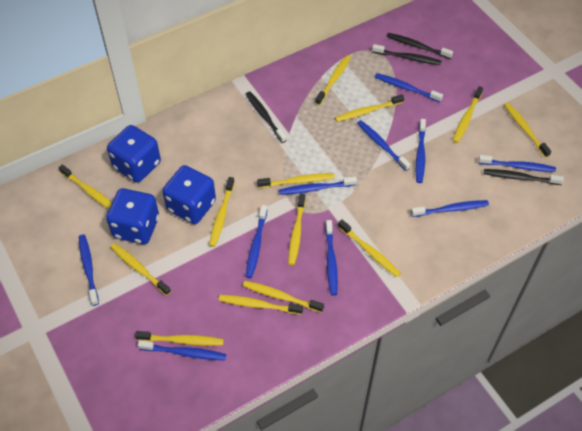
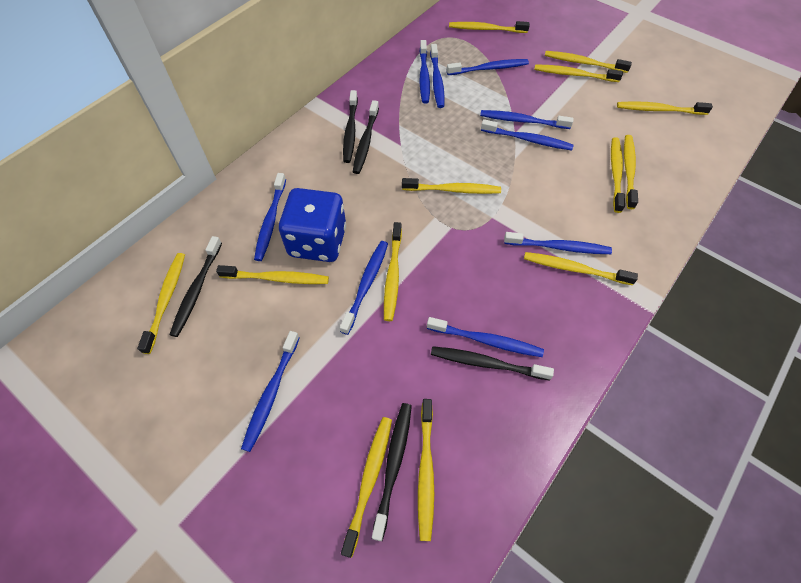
black toothbrush: [246,91,287,143] [372,44,441,65] [387,33,453,59] [484,169,564,185] = 4 -> [169,236,222,337] [343,90,358,163] [353,100,379,174] [372,403,412,541] [431,346,554,380] = 5
blue dice: [106,188,159,244] [107,125,161,183] [162,165,216,224] = 3 -> [279,188,346,262] = 1

